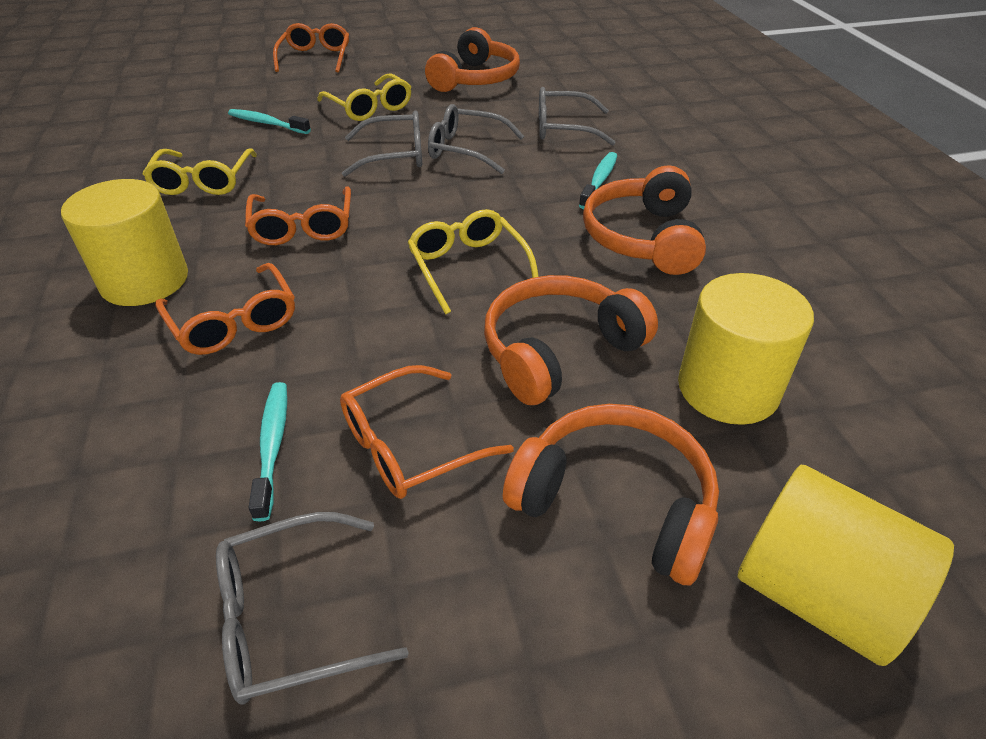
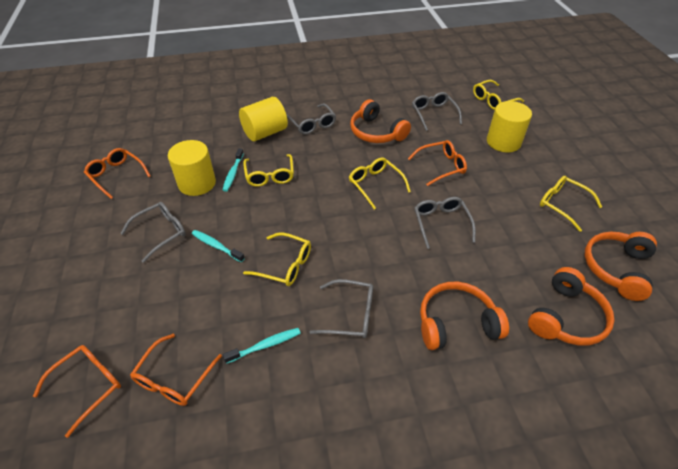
grey glasses: [216,512,409,705] [342,111,422,177] [428,104,524,174] [539,87,615,146] = 4 -> [120,202,186,263] [286,104,336,135] [310,279,373,338] [412,92,462,131] [414,197,476,249] = 5
yellow glasses: [142,148,257,195] [317,73,411,121] [407,209,539,314] = 3 -> [243,154,294,187] [243,232,311,286] [349,158,411,210] [473,80,524,110] [540,176,602,232] = 5

